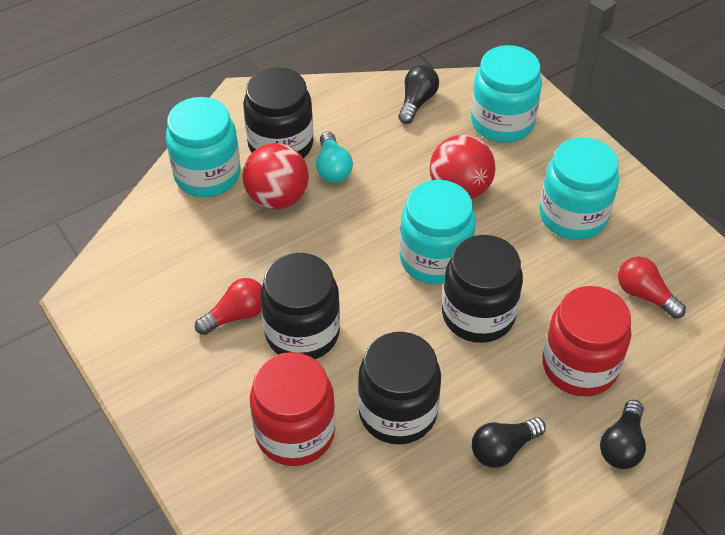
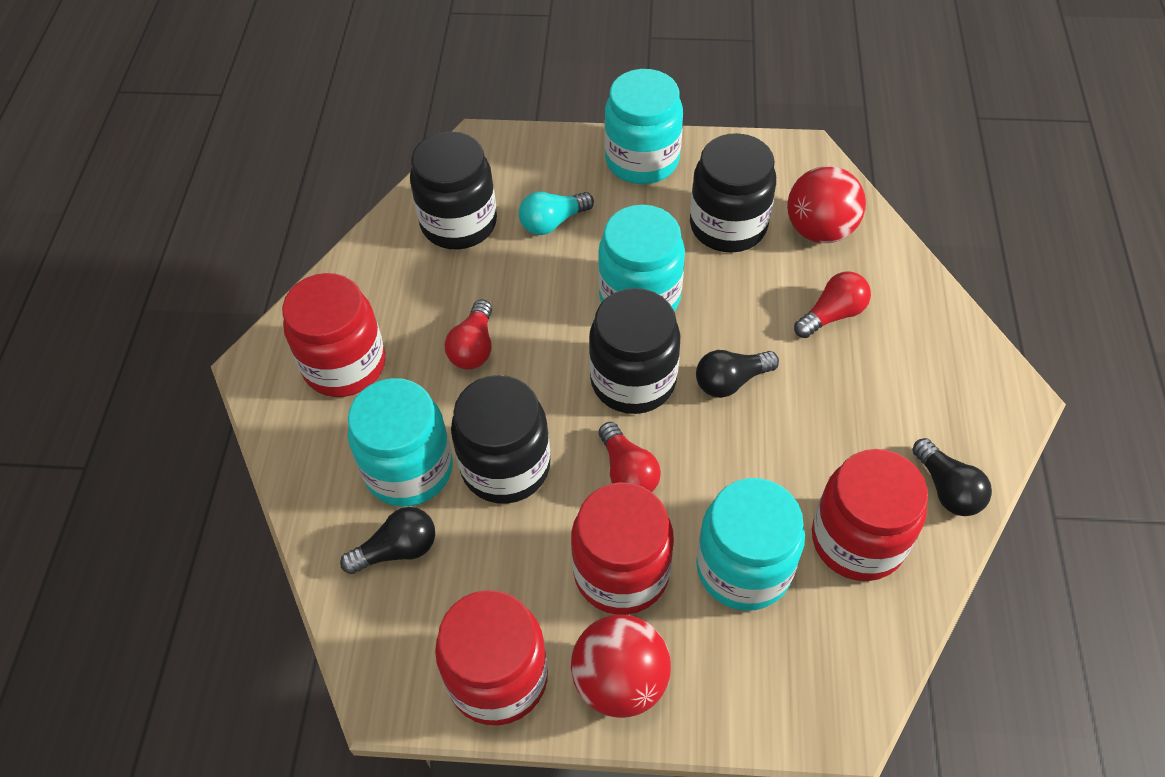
red jar: [250,352,335,466] [542,286,631,397] = 2 -> [282,273,386,397] [435,590,548,725] [571,482,674,615] [812,449,928,581] = 4
red light bulb: [195,278,262,335] [618,257,686,319] = 2 -> [445,299,492,370] [599,422,661,492] [794,272,871,338] = 3

